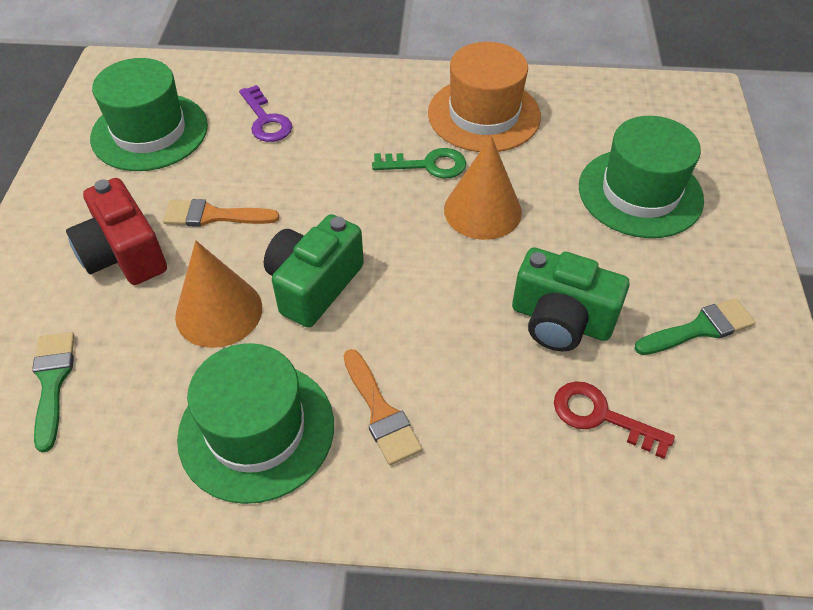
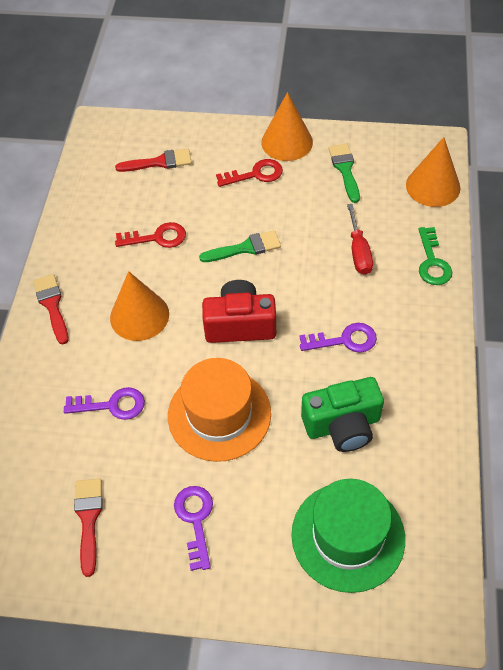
green camera: [264,214,364,328] [512,247,630,351] = 2 -> [301,377,384,452] = 1
green hat: [90,58,208,171] [177,343,334,504] [579,116,704,238] = 3 -> [291,479,405,593] = 1
orange brush: [163,199,279,227] [344,349,422,465] = 2 -> none = 0
orange cone: [175,241,262,348] [444,136,522,240] = 2 -> [110,271,169,341] [261,92,313,161] [406,137,461,207] = 3
purple key: [239,85,292,142] = 1 -> [64,387,145,420] [174,486,213,571] [299,323,377,353] = 3
red brush: none = 0 -> [33,274,69,345] [74,478,103,577] [115,149,192,172] = 3
red key: [554,381,675,459] = 1 -> [115,222,186,248] [216,159,283,187] = 2
red screwdriver: none = 0 -> [347,204,373,275] = 1

